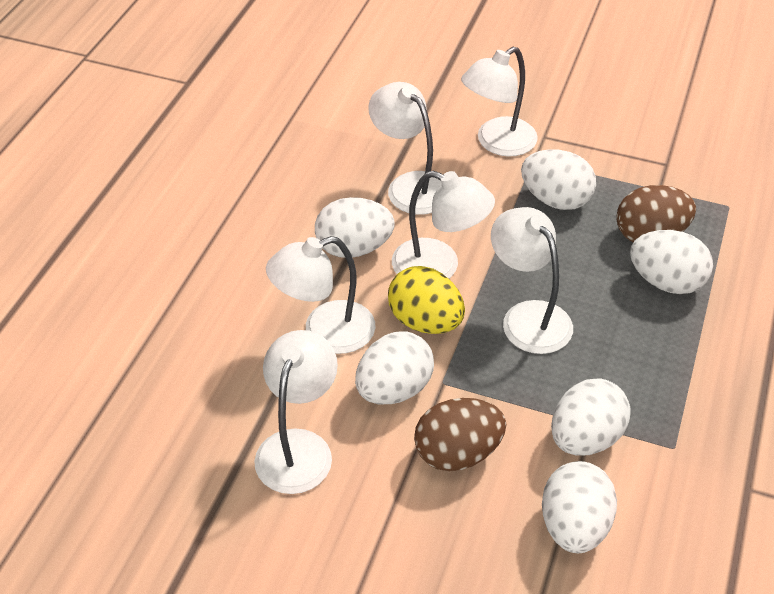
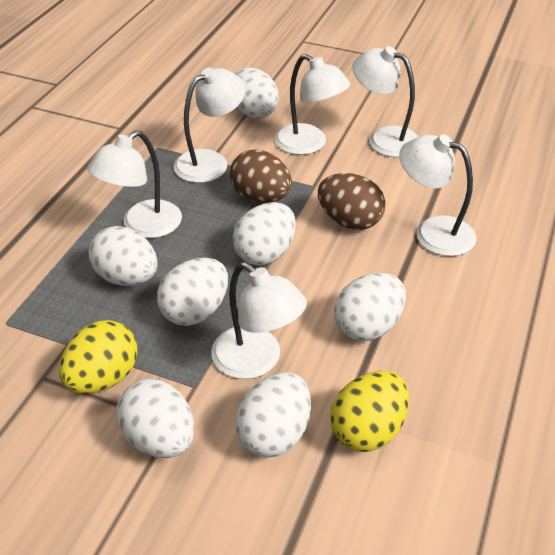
white egg: [315,197,395,258] [355,332,434,404] [521,149,596,210] [542,461,617,553] [551,378,631,456] [630,230,713,294] = 6 -> [89,226,157,286] [116,379,195,458] [157,258,228,326] [233,202,296,266] [235,67,279,119] [235,372,311,457] [334,273,406,341] = 7
yellow egg: [388,266,465,334] = 1 -> [59,320,138,394] [330,371,409,452] = 2

